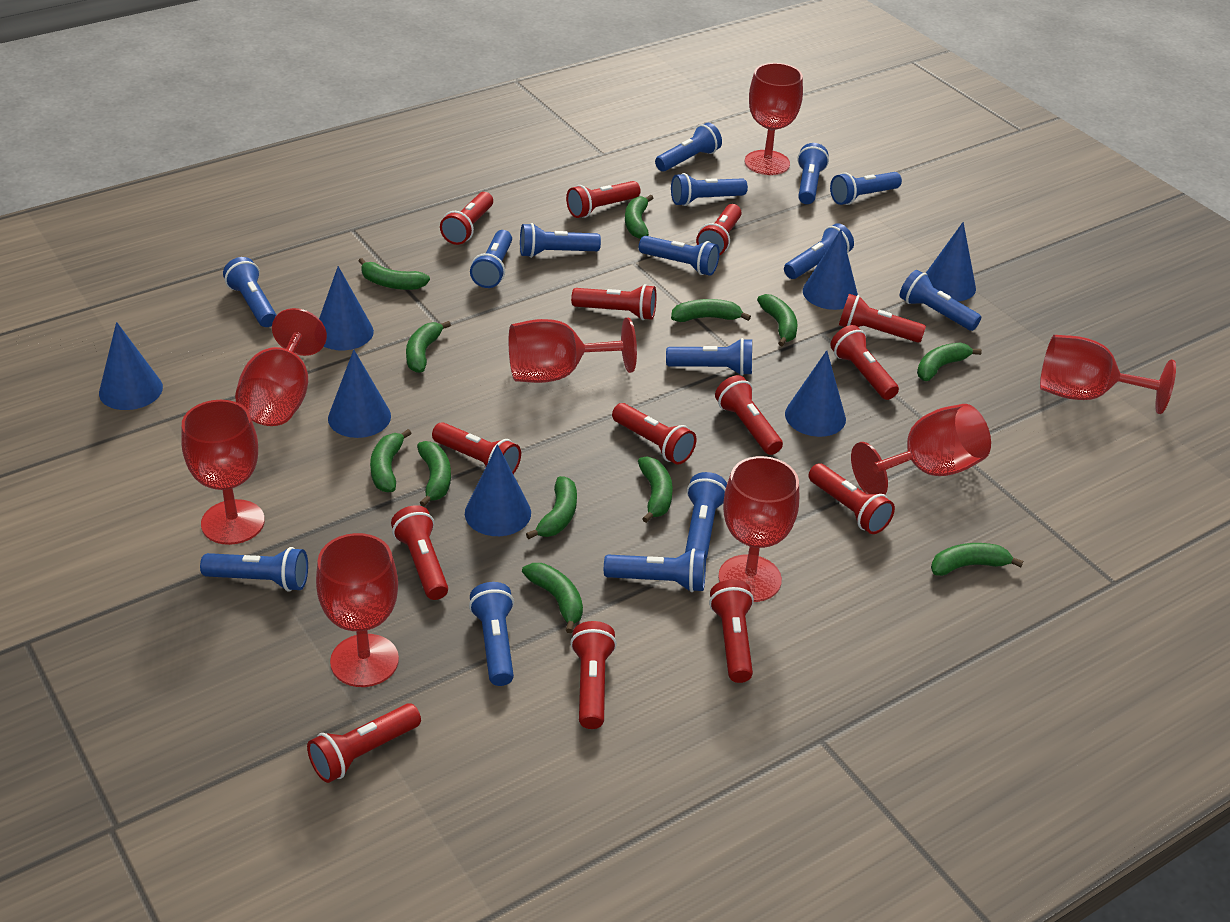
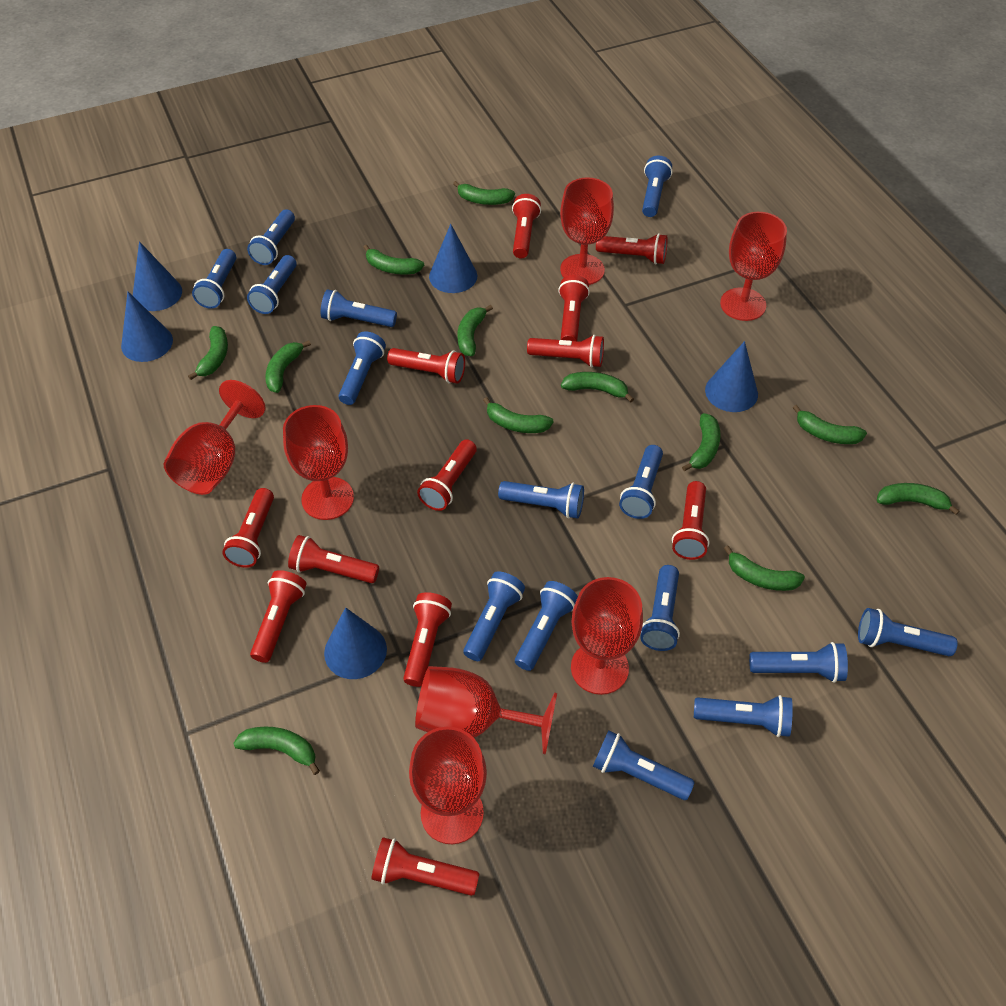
blue cone: [99,322,163,410] [319,266,374,350] [328,350,391,438] [465,444,531,536] [785,350,846,437] [803,230,858,310] [926,222,976,301] = 7 -> [121,292,173,362] [133,241,182,311] [324,607,387,679] [429,224,477,293] [705,341,758,412] = 5
red flashlight: [307,703,421,783] [391,505,448,600] [432,422,521,474] [440,192,493,245] [566,181,641,218] [570,621,617,729] [571,284,656,320] [612,403,697,465] [696,204,742,256] [709,579,754,683] [715,375,783,455] [809,463,895,534] [830,325,899,400] [839,294,926,343] = 14 -> [222,488,274,568] [250,570,307,663] [288,535,379,583] [371,837,480,896] [387,348,465,384] [403,592,452,687] [417,439,477,511] [512,194,541,258] [527,335,604,368] [558,275,590,341] [596,233,668,264] [672,481,710,560] = 12
red goblet: [181,400,265,545] [235,308,327,426] [316,533,399,687] [509,318,637,383] [718,456,799,602] [745,63,803,175] [851,404,991,495] [1040,335,1176,414] = 8 -> [164,380,266,495] [283,405,354,520] [409,727,487,844] [415,666,557,755] [560,177,614,285] [571,577,643,695] [720,212,787,321] = 7

